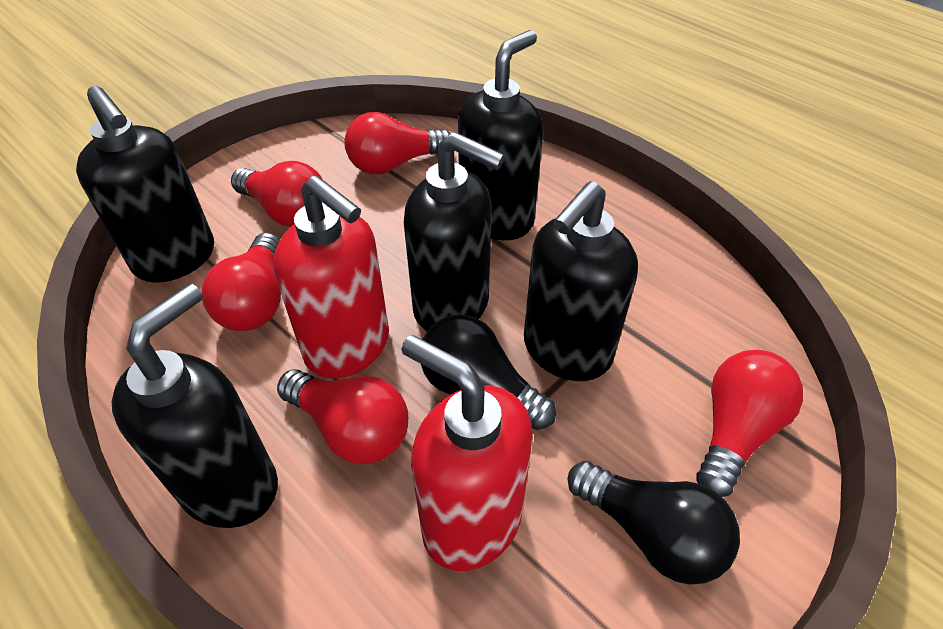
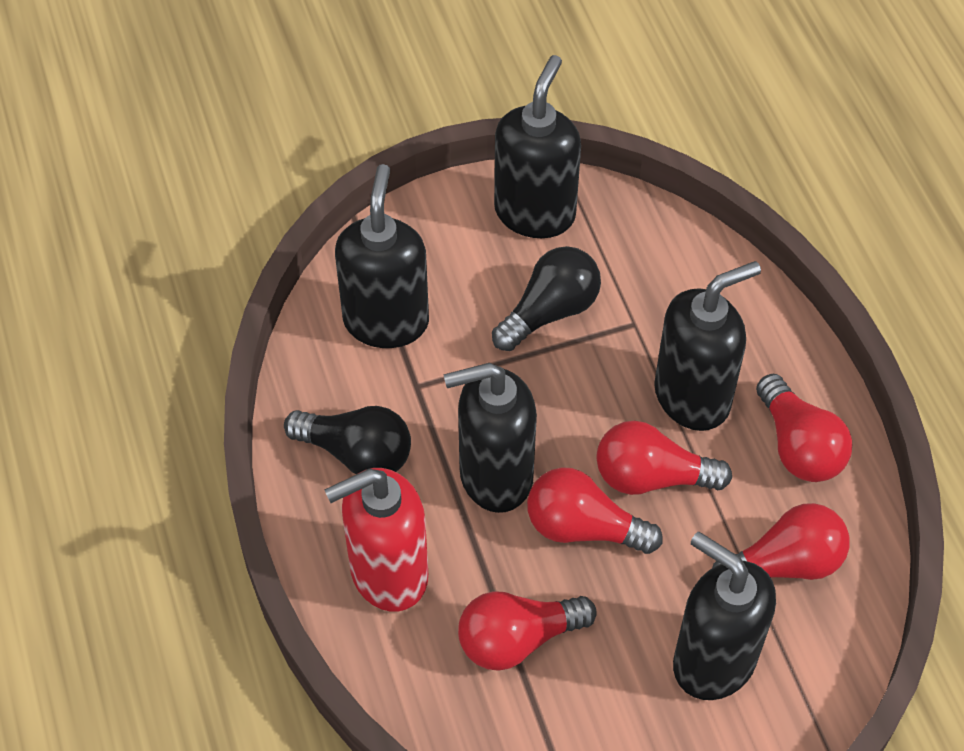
red soap dispenser: [273,175,389,378] [401,335,533,571] = 2 -> [324,468,428,612] = 1

